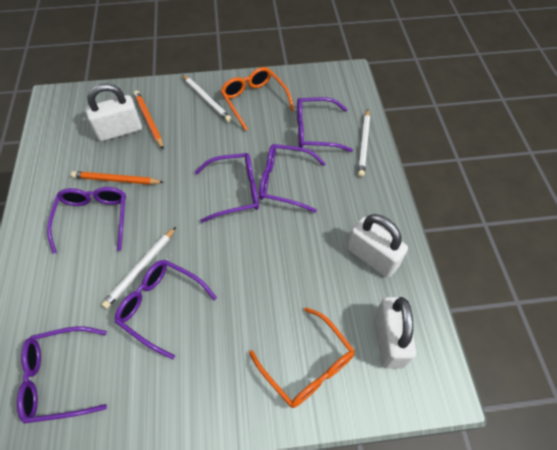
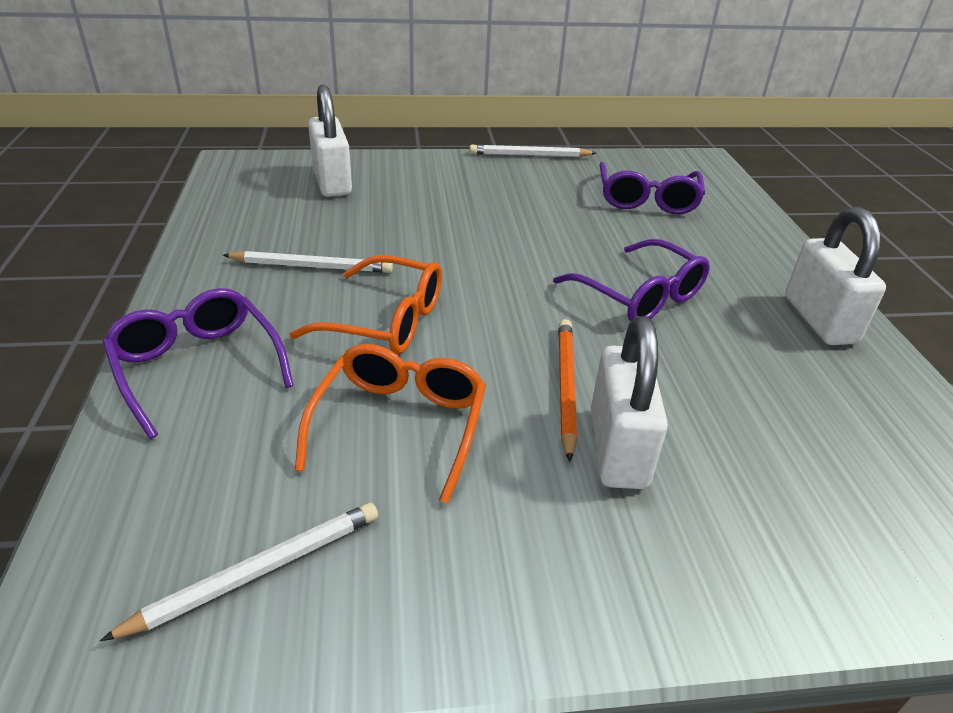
orange pencil: [71,171,164,185] [134,91,163,149] = 2 -> [558,319,577,462] = 1
purple glasses: [17,326,107,424] [47,187,126,254] [115,260,217,360] [195,153,259,223] [259,144,326,213] [297,97,353,152] = 6 -> [103,288,294,439] [553,239,710,321] [599,162,705,214] = 3

